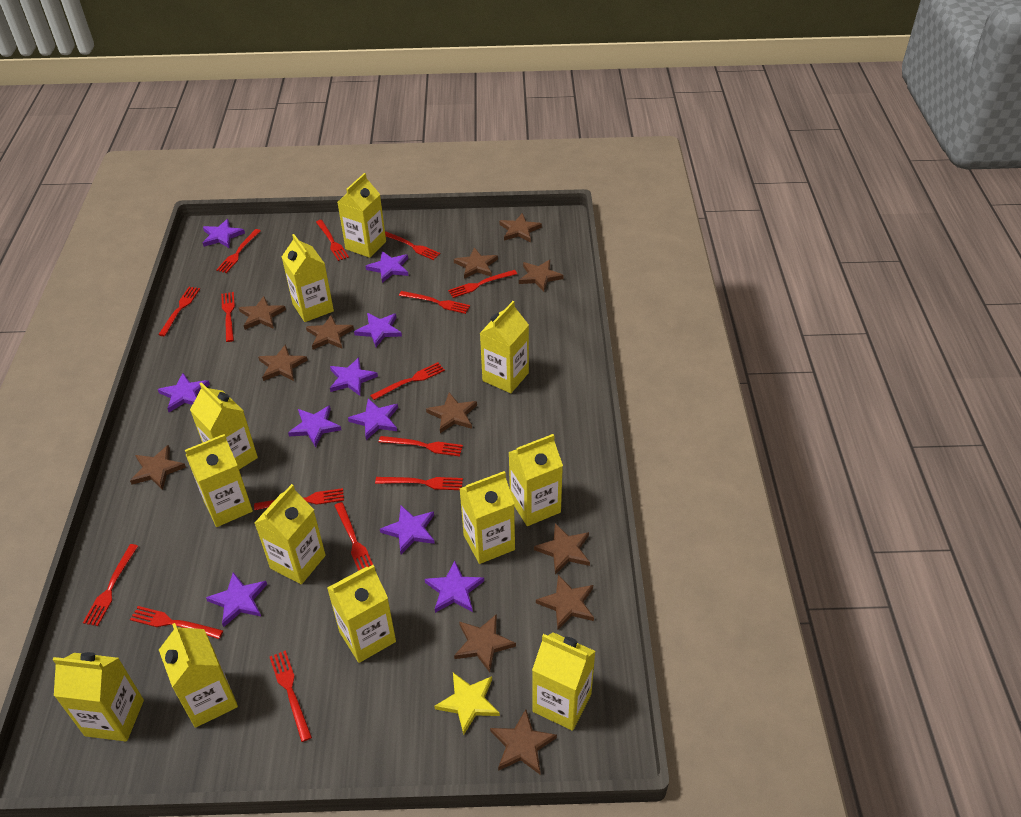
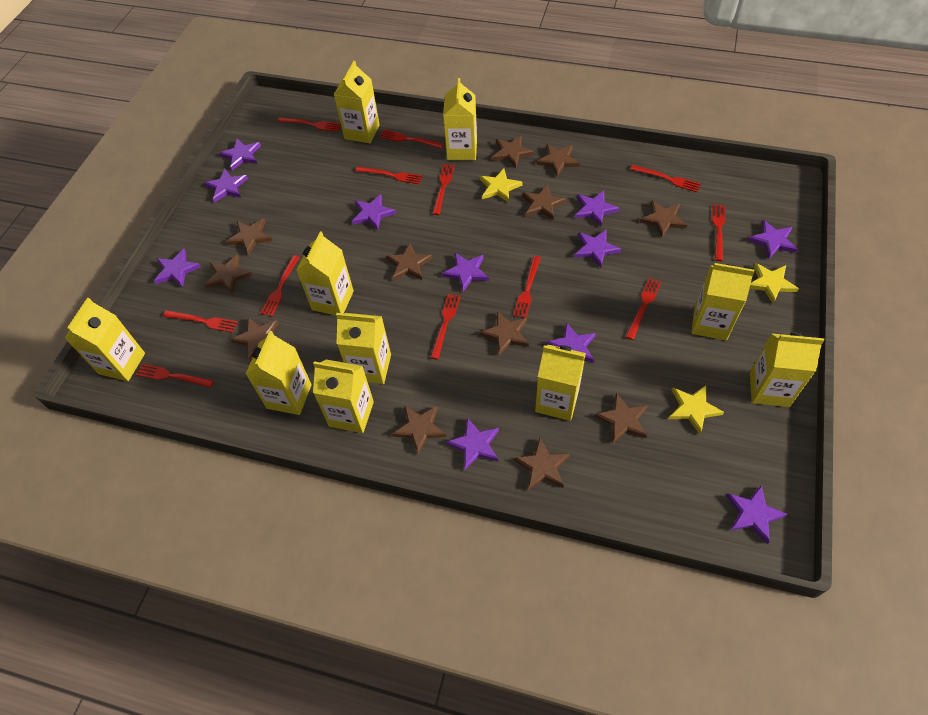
purple star: [158,373,210,412] [203,219,245,248] [206,572,267,627] [288,405,341,447] [330,357,378,396] [348,399,398,440] [354,313,402,347] [365,251,409,283] [380,506,435,554] [425,561,484,613] = 10 -> [154,249,201,287] [204,169,248,203] [219,139,261,170] [352,194,396,230] [442,253,489,292] [446,418,499,470] [546,323,596,363] [574,229,621,268] [575,191,620,227] [726,485,788,544] [747,220,798,259] = 11
red fork: [83,544,138,626] [130,606,223,639] [158,287,200,336] [216,229,261,273] [221,292,235,342] [254,488,344,510] [270,650,312,742] [316,220,349,261] [334,502,373,571] [370,362,445,400] [375,477,463,490] [379,436,463,456] [385,231,440,260] [399,291,470,314] [448,270,517,298] = 15 -> [136,364,214,388] [163,310,238,333] [260,255,300,317] [278,117,341,132] [355,166,422,184] [380,130,444,149] [430,294,461,360] [433,164,455,215] [513,256,541,318] [626,278,662,340] [630,165,701,192] [712,204,725,261] = 12
yellow carton: [53,652,144,741] [159,623,238,728] [185,434,253,527] [190,382,258,469] [255,484,326,584] [282,234,334,322] [327,565,396,663] [337,173,386,258] [460,471,515,564] [480,301,529,393] [508,434,563,526] [532,632,596,731] = 12 -> [65,298,145,381] [246,331,312,415] [296,231,354,315] [313,360,374,433] [334,61,380,143] [336,313,391,384] [443,78,477,160] [535,344,586,421] [691,263,755,340] [750,332,824,407] = 10
yellow star: [434,673,500,735] = 1 -> [480,169,522,203] [668,385,724,434] [749,263,799,304] = 3

